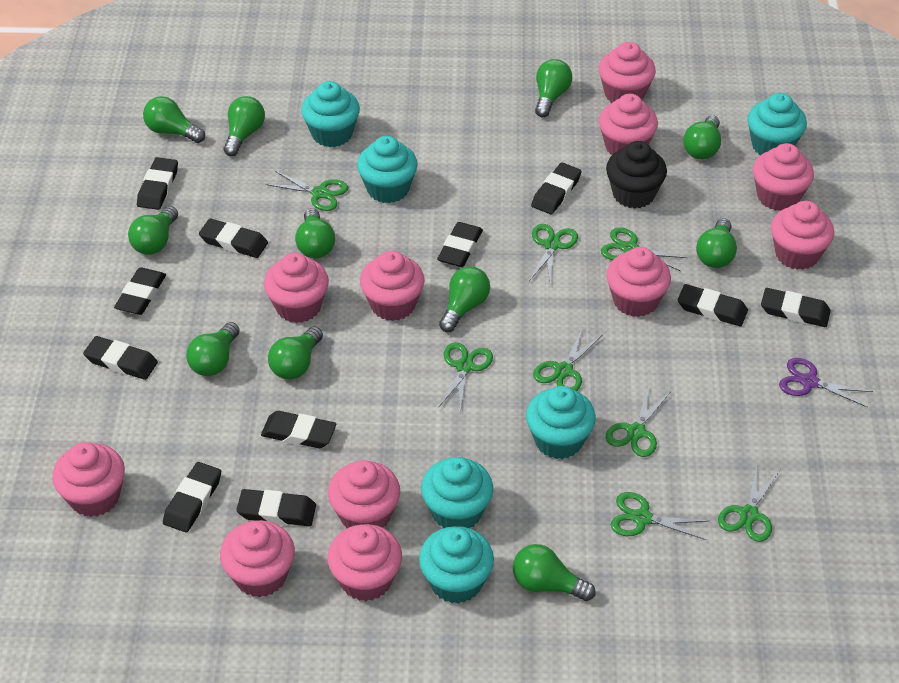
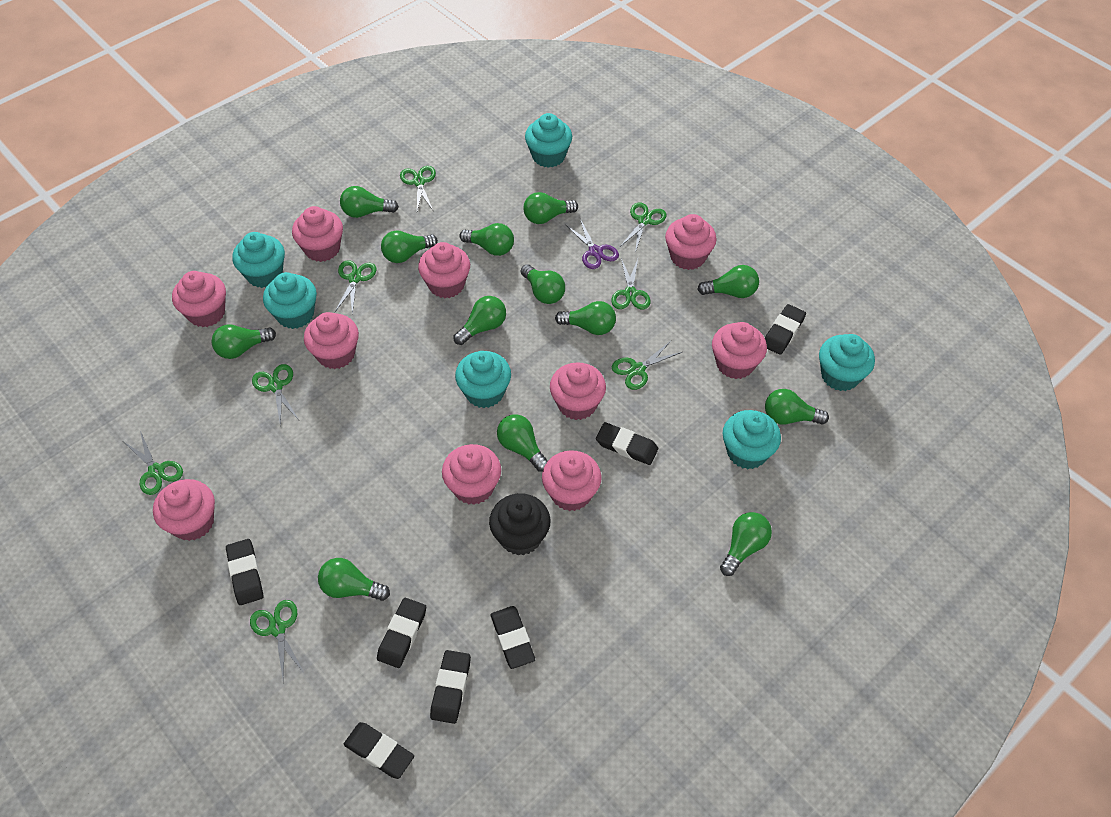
black eraser: [83,336,158,380] [114,267,166,315] [137,157,178,210] [163,462,221,532] [199,218,268,258] [236,489,316,526] [261,411,337,448] [437,222,483,267] [531,162,582,214] [678,284,748,326] [761,288,831,327] = 11 -> [226,539,263,605] [344,722,414,779] [377,598,426,668] [430,650,471,724] [491,606,535,669] [596,422,658,465] [765,304,806,355] = 7
green light bulb: [128,206,178,255] [143,96,205,143] [186,322,240,376] [224,96,265,156] [268,326,323,380] [295,208,335,258] [439,266,490,332] [513,544,596,601] [535,59,572,117] [683,115,721,159] [696,218,737,268] = 11 -> [211,324,276,359] [318,558,390,601] [340,186,399,218] [381,230,438,263] [453,296,506,345] [460,223,514,256] [497,414,548,472] [521,264,565,304] [523,192,578,224] [555,301,616,335] [697,265,759,298] [720,512,772,576] [765,389,829,425] = 13
pink cupcake: [52,442,125,517] [220,520,295,598] [264,253,329,323] [327,524,402,601] [328,460,400,528] [360,251,425,321] [599,42,656,103] [599,94,658,155] [606,247,671,317] [753,143,814,211] [771,201,834,270] = 11 -> [153,479,215,541] [172,271,226,327] [292,206,343,262] [304,312,359,369] [418,242,470,298] [442,444,501,505] [542,450,602,511] [550,363,606,420] [665,214,717,270] [712,322,767,379] = 10

